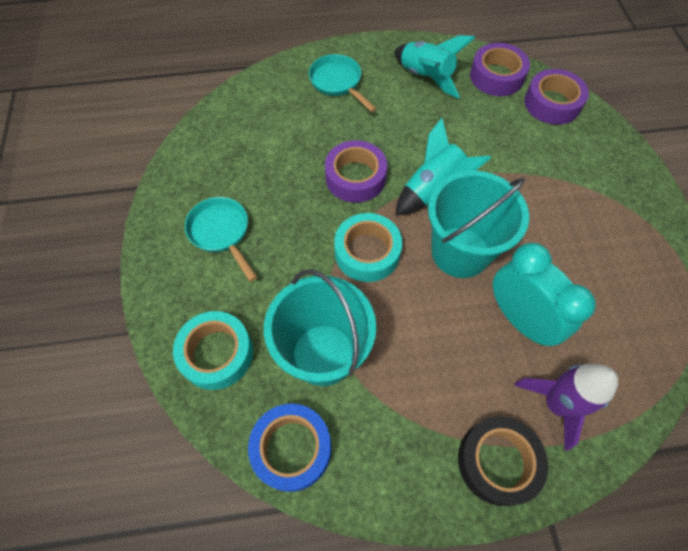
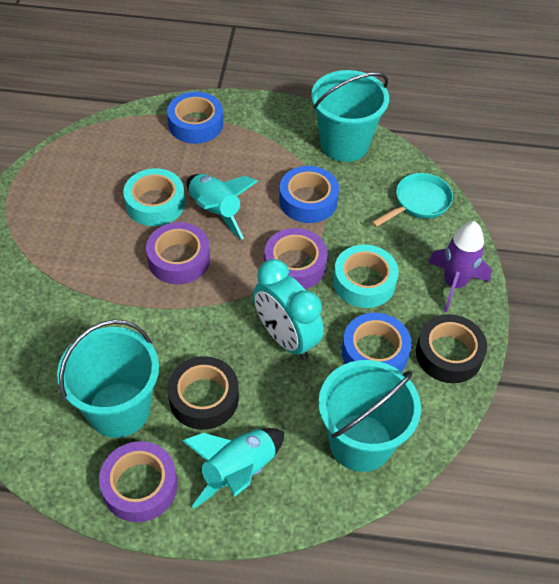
black tape: [458,416,548,506] = 1 -> [167,356,239,430] [416,314,487,383] = 2
blue tape: [248,404,331,492] = 1 -> [167,92,223,144] [279,166,339,223] [342,313,411,372] = 3
turquoise bucket: [264,269,376,386] [428,171,529,278] = 2 -> [57,319,159,438] [311,70,389,162] [318,360,421,472] = 3
turquoise pan: [185,197,257,282] [309,54,377,112] = 2 -> [371,173,453,227] = 1

